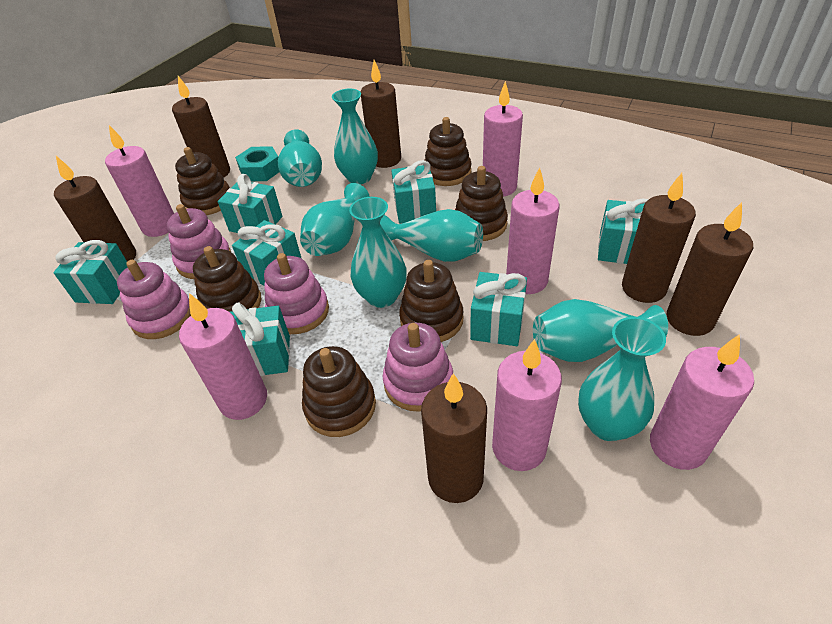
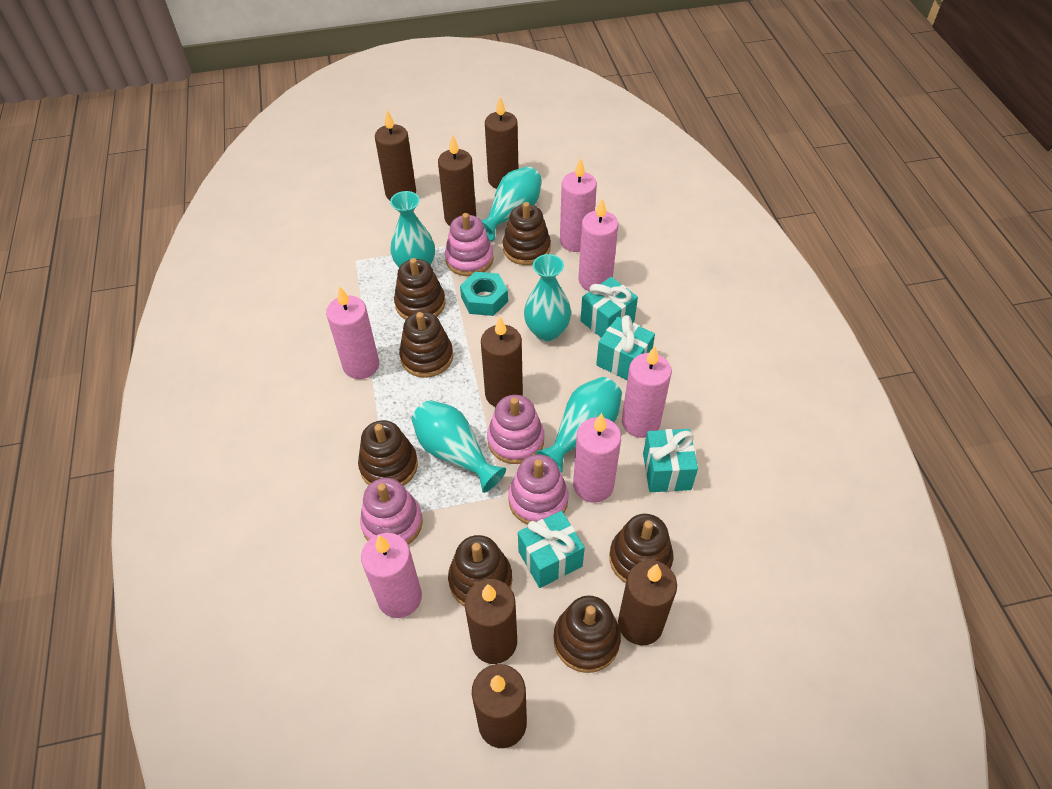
brown candle: [54,156,136,261] [172,76,230,178] [361,60,401,168] [421,373,487,503] [622,173,696,303] [667,202,753,336] = 6 -> [375,110,416,200] [438,134,476,226] [465,579,517,664] [472,664,527,748] [481,317,523,407] [485,97,518,189] [618,560,677,646] = 7
brown stacking toy: [175,147,230,215] [193,246,262,312] [302,346,376,437] [399,260,464,342] [425,117,472,186] [455,166,508,241] = 6 -> [358,420,418,486] [394,258,445,320] [399,312,453,378] [448,535,512,606] [503,202,551,265] [554,596,621,673] [609,514,673,583] = 7
turquoise gift: [53,240,127,304] [218,174,282,233] [230,303,290,376] [232,220,302,285] [391,160,436,223] [470,272,527,346] [598,198,649,264] = 7 -> [518,511,585,588] [580,277,638,338] [596,315,655,380] [643,429,698,492] = 4
turquoise vase: [278,129,322,187] [300,183,370,256] [332,89,378,184] [349,197,407,308] [380,209,483,262] [533,299,668,362] [578,317,666,441] = 7 -> [390,191,435,267] [411,400,506,493] [481,166,542,241] [524,254,571,341] [536,377,622,473] = 5

